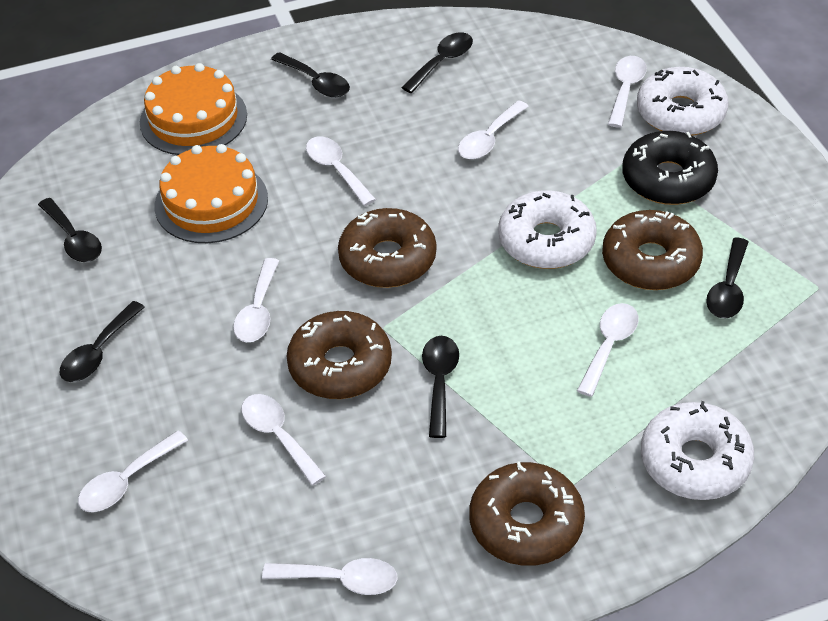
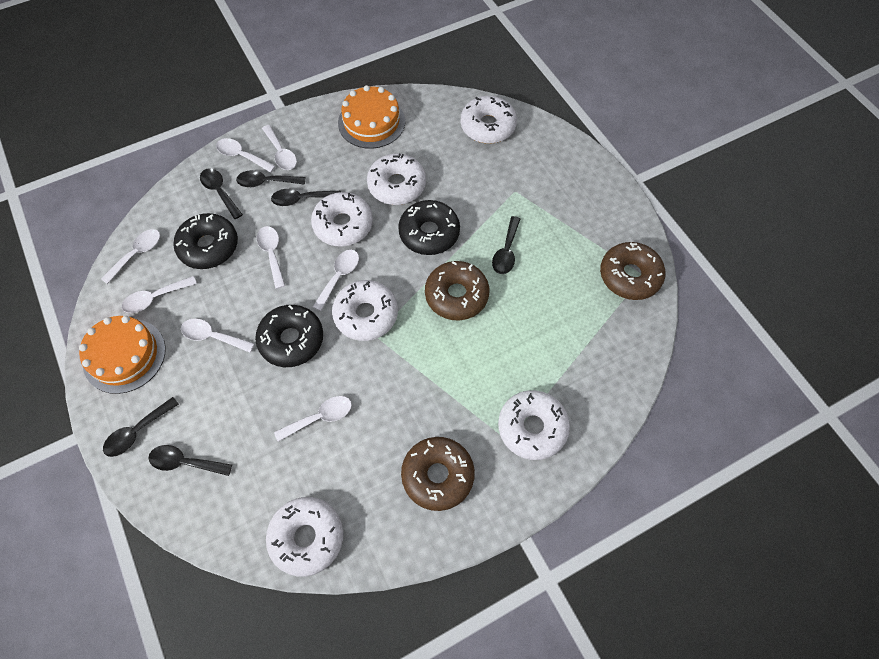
black donut: [622,131,718,205] = 1 -> [173,213,238,269] [255,305,323,367] [398,200,460,255] = 3
brown donut: [287,311,392,399] [338,208,436,288] [469,461,585,566] [602,210,703,290] = 4 -> [401,437,475,511] [425,261,489,320] [600,242,665,300] = 3
white donut: [499,190,597,269] [637,67,729,136] [641,401,754,500] = 3 -> [266,497,343,577] [311,192,373,247] [332,280,398,341] [367,153,426,205] [461,96,517,144] [498,390,570,460] = 6

